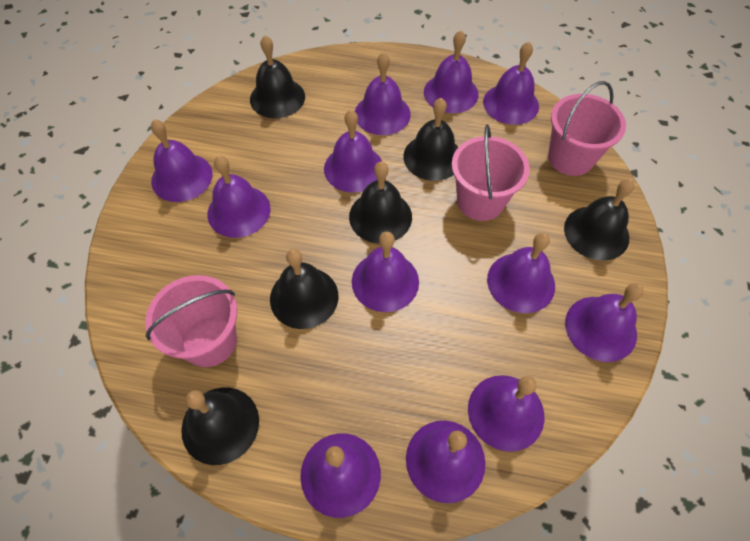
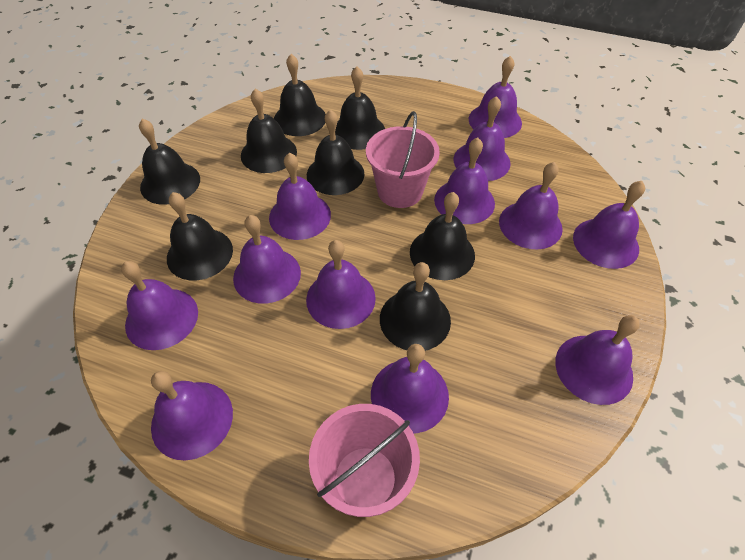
black bell: [181,388,259,465] [250,36,305,118] [270,249,338,329] [349,162,412,243] [403,98,458,181] [564,179,634,261] = 6 -> [139,118,200,205] [167,192,233,280] [241,89,297,173] [274,54,325,136] [307,109,364,195] [335,67,385,150] [380,262,451,351] [410,192,475,280] = 8
pink bucket: [145,275,237,367] [452,124,530,221] [548,81,626,176] = 3 -> [309,404,420,517] [366,111,440,208] = 2

